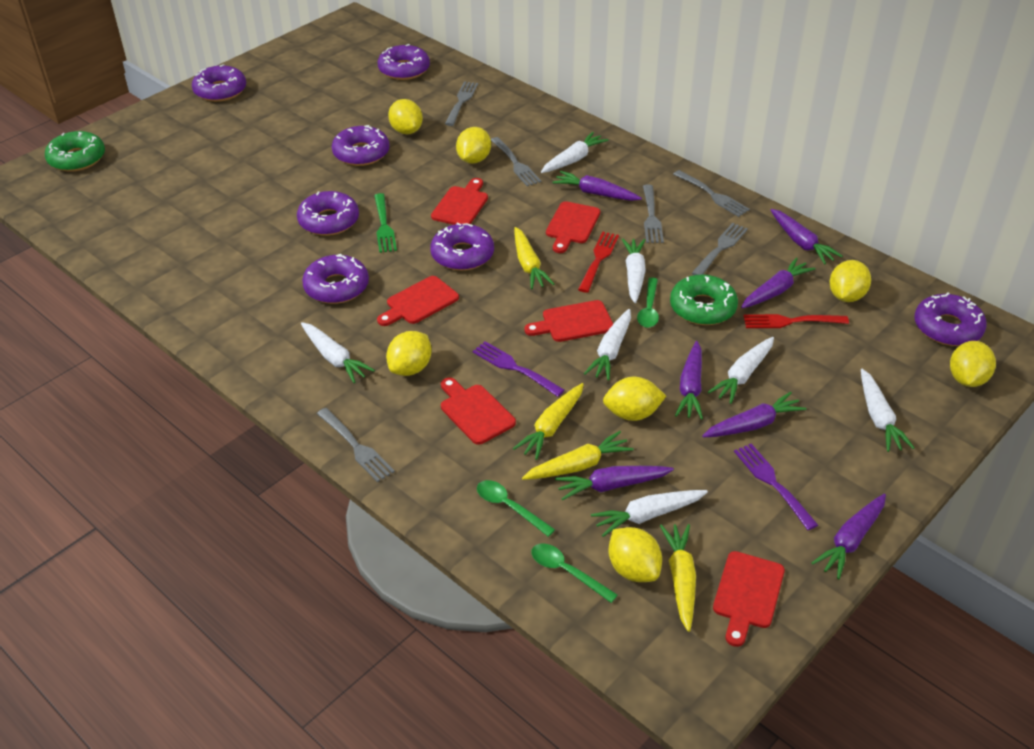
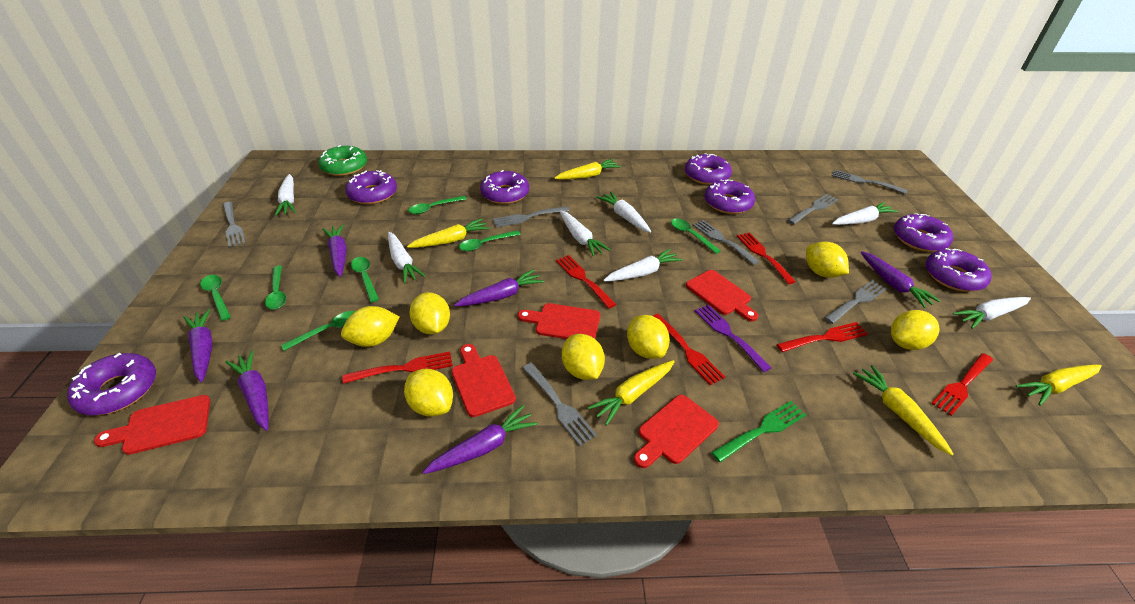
green donut: [45,131,105,172] [670,275,738,325] = 2 -> [318,145,367,176] = 1
green spoon: [477,480,555,537] [531,544,617,603] [637,278,659,328] = 3 -> [200,275,231,321] [265,266,286,309] [281,311,355,351] [351,257,379,302] [408,196,467,214] [459,230,520,251] [671,219,721,254] = 7
grey fork: [317,408,395,482] [445,81,478,126] [491,137,541,186] [643,185,664,243] [673,170,750,217] [692,223,748,275] = 6 -> [223,202,245,247] [492,206,570,228] [523,363,597,446] [693,220,760,265] [787,194,839,224] [825,280,887,324] [832,170,908,194] = 7
purple carrot: [552,171,642,201] [555,466,674,500] [675,341,703,420] [702,392,807,437] [741,257,815,308] [771,209,842,264] [812,494,886,579] = 7 -> [183,309,212,382] [225,350,269,431] [322,224,347,277] [423,405,538,474] [454,269,544,306] [861,251,940,308] = 6
purple fork: [472,341,565,397] [734,443,818,530] = 2 -> [695,305,772,372] = 1
red cutting board: [377,276,459,326] [431,178,488,225] [441,378,516,445] [524,300,613,342] [546,201,600,253] [713,551,785,647] = 6 -> [94,395,210,455] [451,344,516,417] [518,303,600,339] [634,395,719,468] [686,270,758,321] = 5
red fork: [578,232,619,293] [743,314,849,328] = 2 -> [343,352,453,384] [556,255,616,309] [653,314,725,385] [737,233,796,284] [777,322,868,352] [931,353,993,416] = 6
yellow carrot: [513,383,584,460] [515,227,554,289] [522,431,634,480] [660,524,696,632] = 4 -> [407,218,490,248] [554,159,621,180] [588,360,675,426] [853,365,954,456] [1016,364,1101,405] = 5

